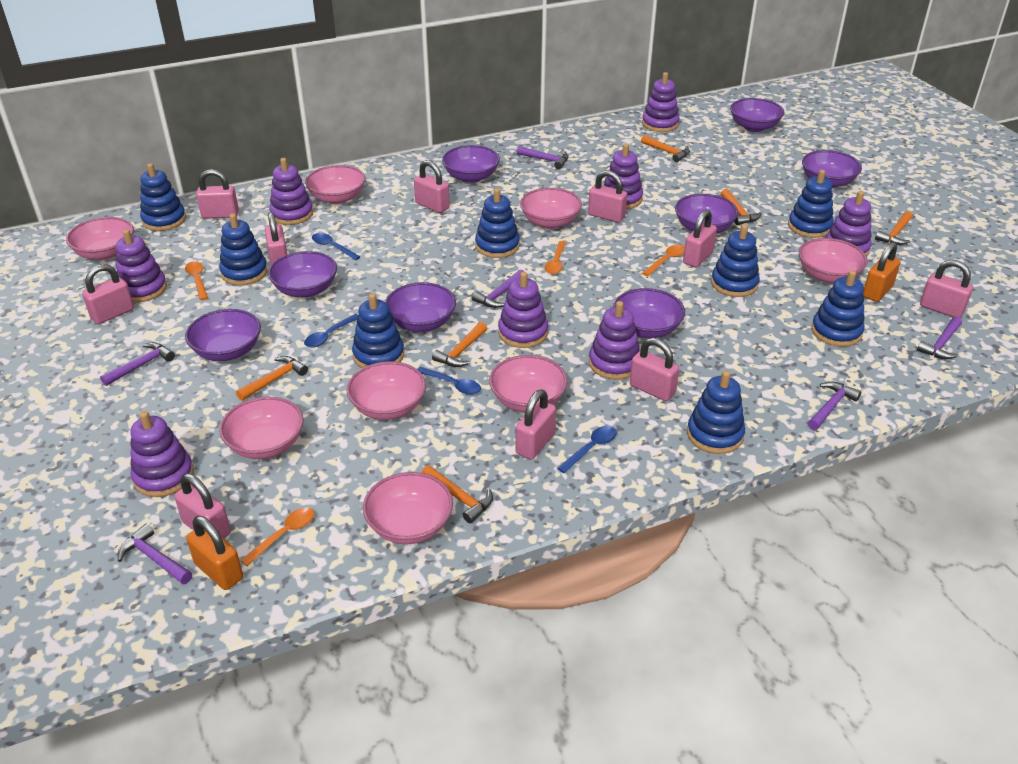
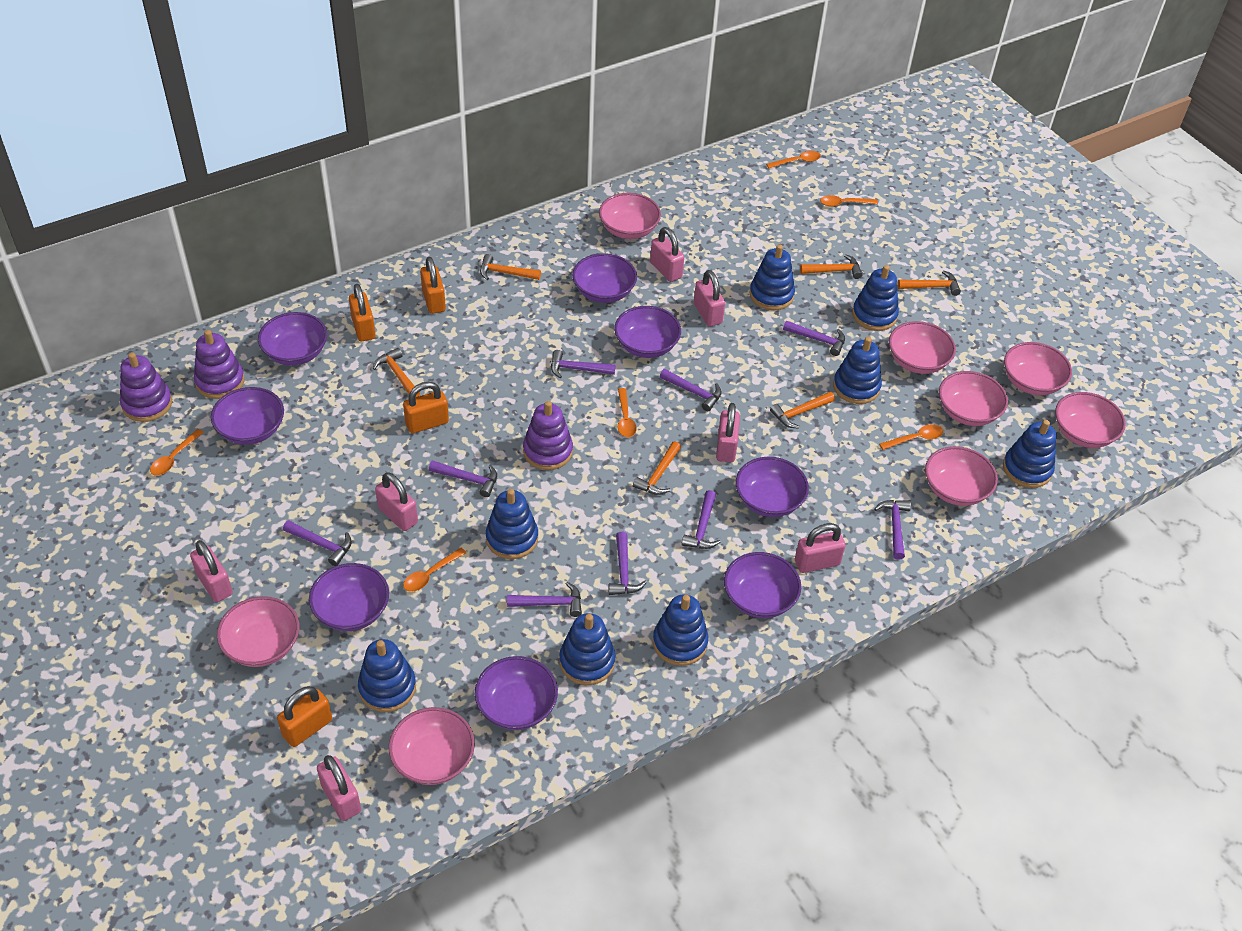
blue spoon: [304,314,358,347] [312,233,360,260] [417,367,481,395] [557,426,617,473] = 4 -> none = 0
orange padlock: [186,516,243,590] [863,242,901,302] = 2 -> [277,686,332,747] [349,284,375,341] [403,382,449,433] [420,257,446,314] = 4
orange spoon: [185,261,208,300] [240,507,314,566] [545,241,566,274] [642,245,685,276] = 4 -> [150,429,204,476] [403,548,466,592] [618,388,637,437] [766,151,821,168] [820,195,878,207] [879,424,943,450] = 6
pink padlock: [82,264,134,324] [174,473,231,539] [196,169,239,219] [265,212,287,265] [414,160,450,213] [515,389,556,460] [588,170,627,223] [630,338,679,401] [683,210,717,267] [920,260,973,317] = 10 -> [190,540,233,602] [317,755,361,821] [375,472,418,531] [650,227,684,282] [694,270,725,327] [716,403,740,462] [795,523,846,573] = 7
purple hammer: [100,342,175,386] [118,524,192,584] [472,269,525,308] [517,146,569,169] [808,382,861,430] [917,316,962,359] = 6 -> [283,520,352,566] [429,460,497,497] [507,582,582,617] [551,350,616,379] [609,532,647,595] [660,369,722,411] [681,490,720,549] [783,320,845,356] [874,500,911,560] = 9
purple stacking toy: [116,229,167,302] [131,411,194,497] [269,158,313,225] [498,272,548,348] [589,301,640,380] [603,143,643,209] [642,72,679,132] [826,191,872,256] = 8 -> [120,352,172,422] [194,330,245,399] [523,401,573,470] = 3

